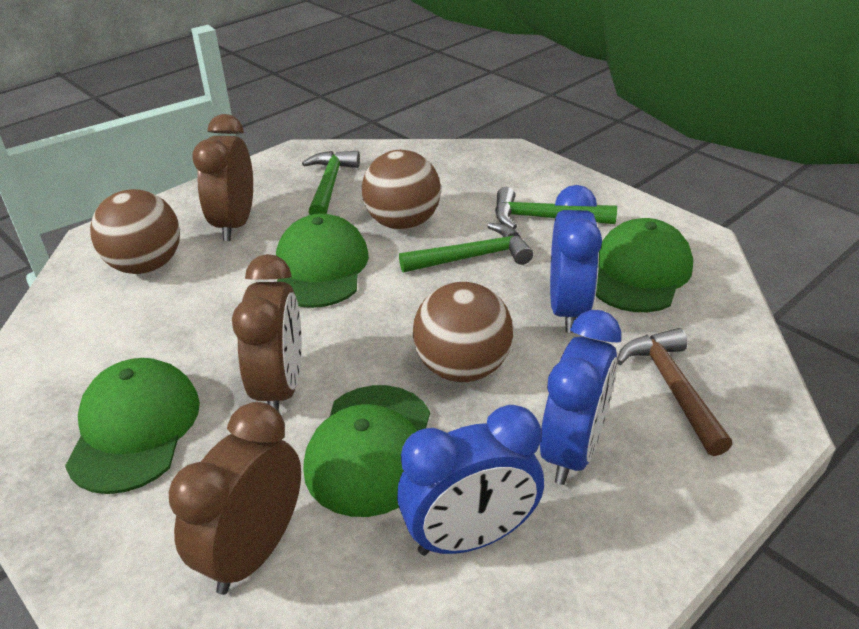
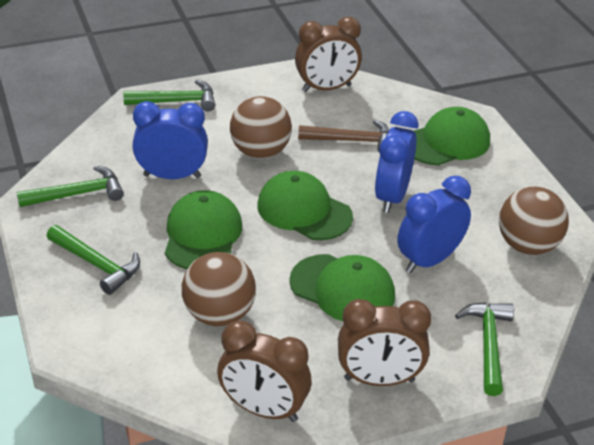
green hammer: [302,151,360,215] [399,223,533,273] [495,187,617,229] = 3 -> [17,166,124,207] [46,225,140,295] [123,80,215,111] [455,302,514,396] = 4

